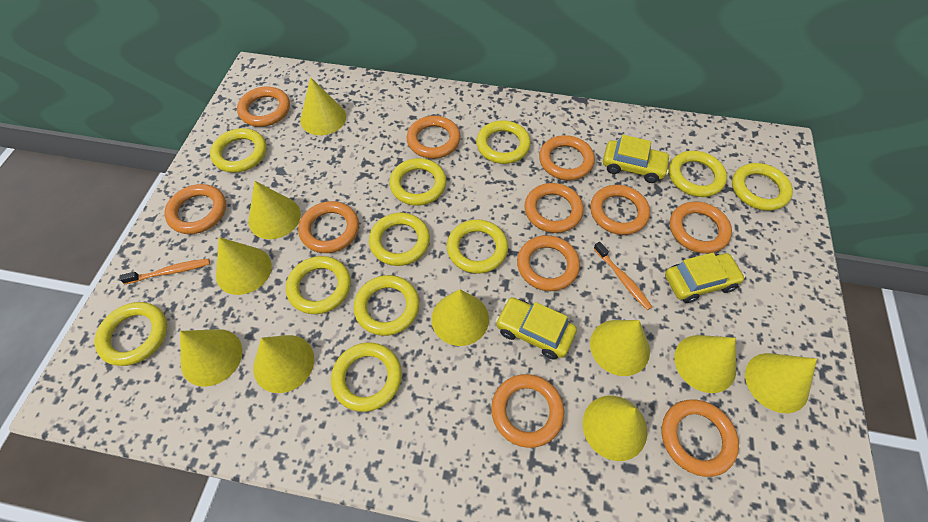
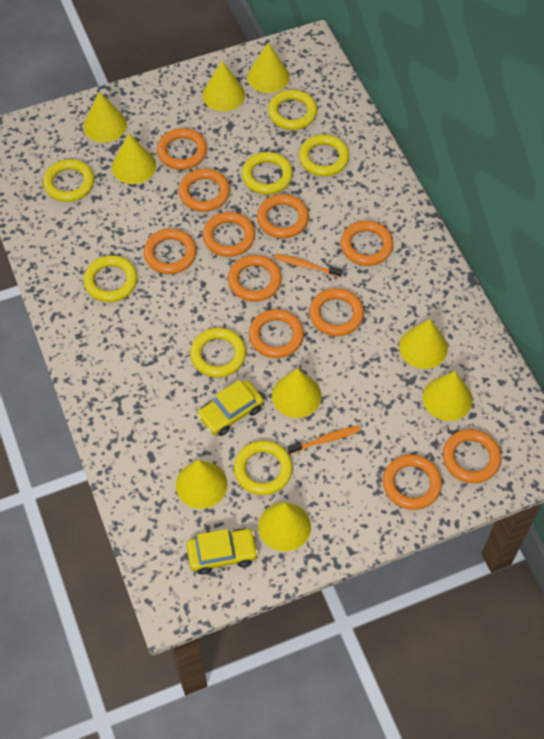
yellow car: [496,297,577,360] [603,135,671,183] [665,253,745,303] = 3 -> [186,529,258,574] [197,380,263,436] = 2
yellow cone: [180,329,242,387] [216,237,272,295] [248,181,301,239] [253,335,314,393] [300,77,346,135] [431,289,489,346] [583,395,647,461] [590,320,650,376] [674,335,736,393] [745,353,817,413] = 10 -> [84,92,127,142] [112,134,156,184] [176,460,228,509] [203,61,245,111] [247,42,290,93] [258,502,311,552] [272,368,321,418] [399,319,448,369] [423,371,472,421] = 9
yellow ring: [95,302,167,366] [210,128,267,173] [286,256,351,314] [331,342,402,412] [354,275,419,336] [369,213,430,266] [389,158,447,206] [447,219,508,274] [476,120,531,164] [669,151,727,197] [732,163,793,211] = 11 -> [43,159,94,202] [84,255,137,302] [190,328,246,378] [234,440,293,495] [242,152,293,194] [268,90,317,130] [299,135,349,176] = 7

